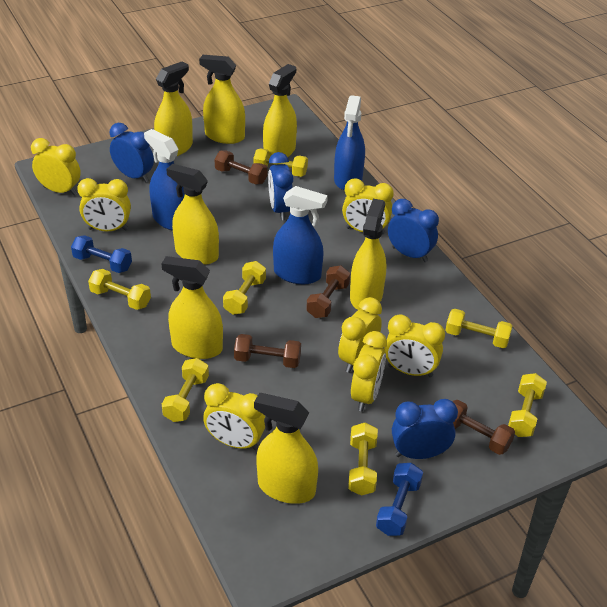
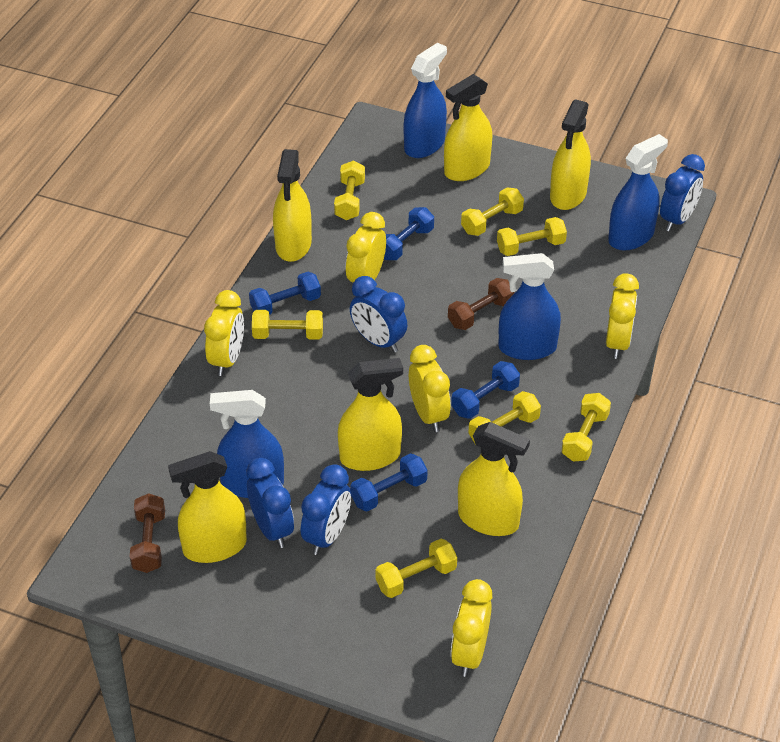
blue dumbbell: [71,235,132,273] [376,463,423,536] = 2 -> [249,272,321,315] [350,453,428,511] [384,207,434,260] [451,361,520,419] = 4
blue spray bottle: [144,129,185,231] [273,186,328,284] [334,95,365,190] = 3 -> [210,390,284,498] [404,43,447,158] [498,253,561,360] [608,134,668,251] = 4
brown dumbbell: [214,151,268,185] [234,334,301,368] [306,266,350,318] [452,400,515,455] = 4 -> [130,493,165,573] [448,278,514,330] = 2
yellow clock: [31,138,81,195] [77,178,131,231] [203,383,265,450] [338,297,382,373] [342,178,394,235] [351,331,387,412] [384,314,445,377] = 7 -> [204,290,244,376] [346,212,386,283] [409,345,451,432] [451,579,492,677] [606,273,639,359] = 5
yellow spray bottle: [154,62,193,156] [161,256,223,359] [167,164,219,265] [199,55,245,144] [254,393,318,504] [263,64,297,157] [350,199,386,310] = 7 -> [168,451,247,563] [273,149,312,262] [338,358,403,471] [444,74,492,181] [458,422,530,536] [550,99,591,210] = 6

